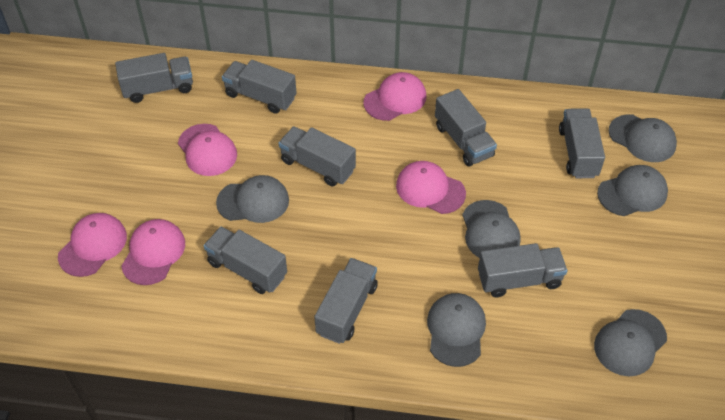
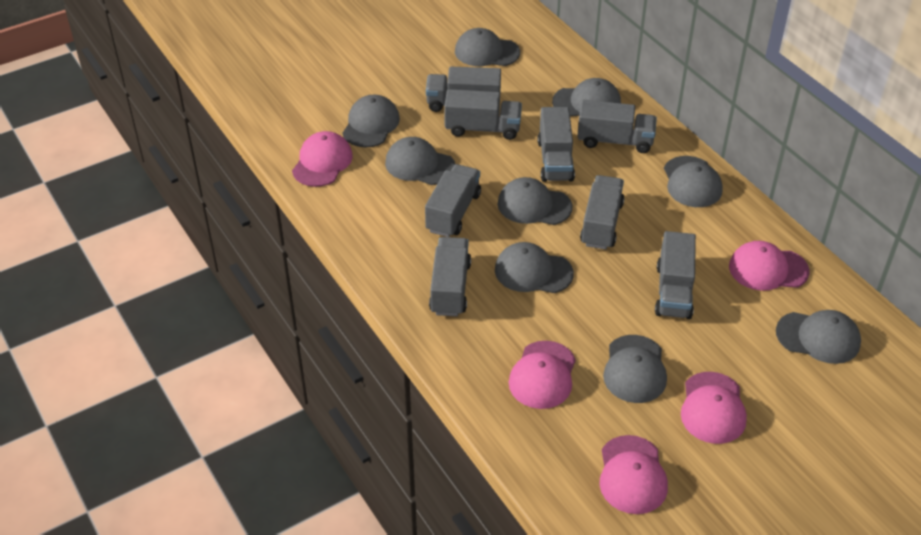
grey cap: [216,175,289,223] [427,293,486,367] [462,200,521,258] [594,309,667,376] [597,165,668,216] [609,114,677,162] = 6 -> [342,94,400,147] [385,137,455,185] [455,28,520,66] [495,242,574,293] [498,177,573,225] [552,78,621,116] [603,335,667,403] [664,156,723,207] [776,310,861,364] = 9

